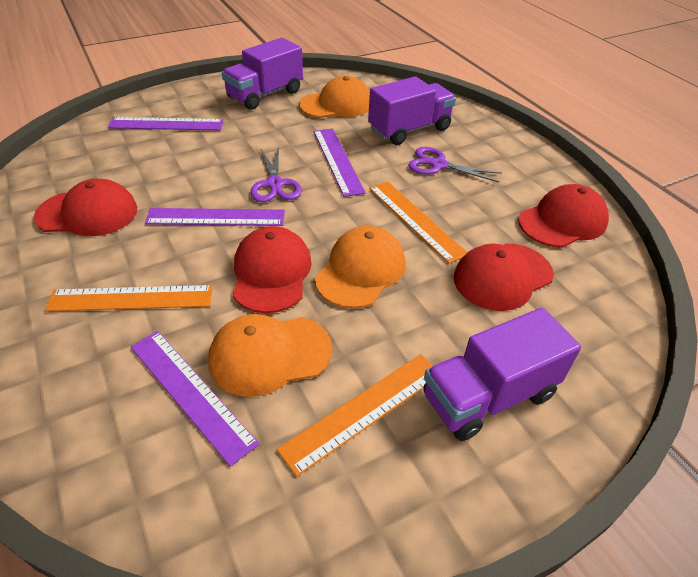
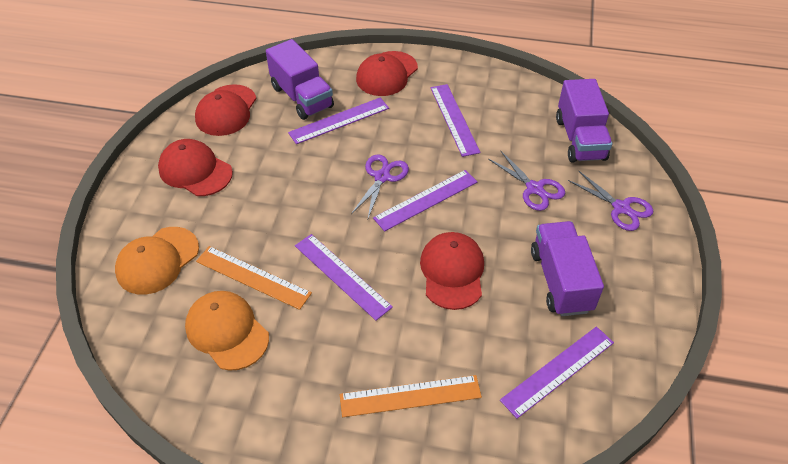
orange cap: [208,314,332,397] [299,76,370,118] [315,226,406,309] = 3 -> [115,227,199,295] [185,291,269,371] = 2
orange ruler: [45,285,213,312] [277,354,433,477] [369,181,467,263] = 3 -> [196,246,312,310] [340,375,482,417] = 2
purple ruler: [108,117,224,130] [131,331,259,467] [145,208,285,226] [314,128,366,197] = 4 -> [288,98,389,144] [295,234,393,320] [373,170,477,231] [430,84,480,157] [500,326,614,419] = 5
purple scissors: [250,146,302,202] [408,147,502,183] = 2 -> [351,155,409,218] [488,151,565,211] [568,171,653,231] = 3

